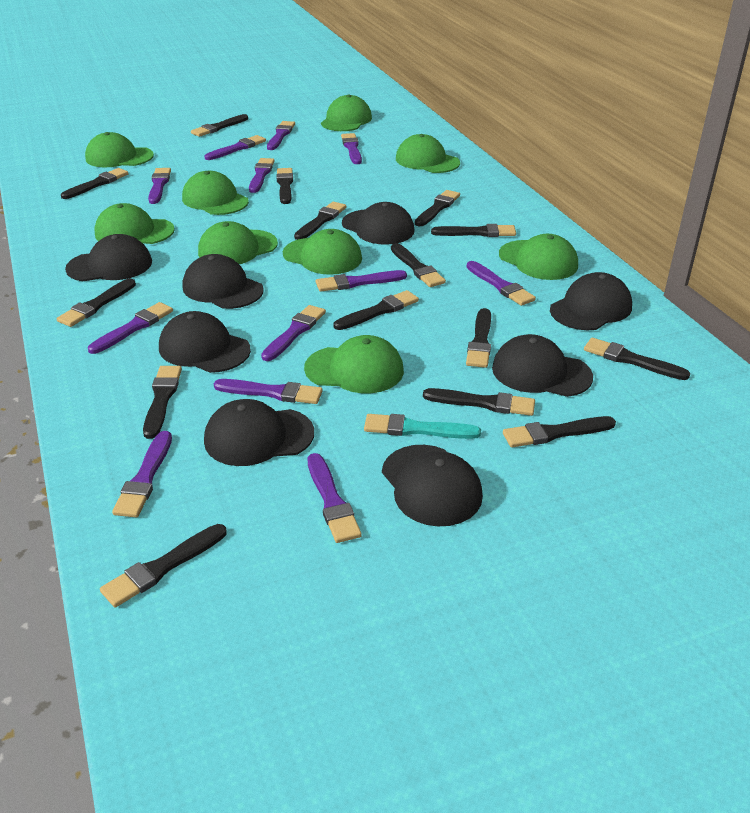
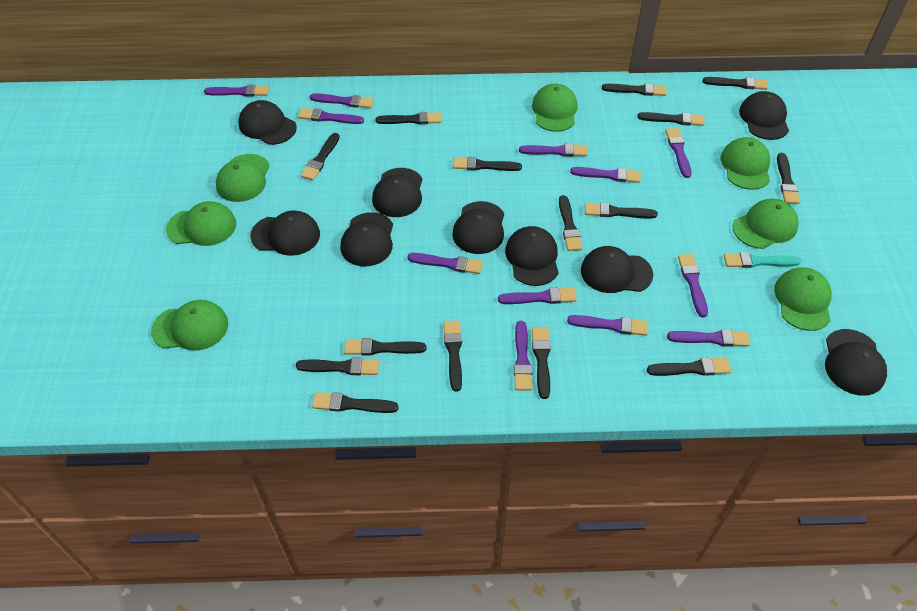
black cap: [65,234,152,281] [159,311,251,373] [182,254,264,309] [204,399,314,466] [342,202,414,245] [382,445,483,526] [492,334,593,397] [550,272,632,330] = 8 -> [238,100,297,145] [250,210,320,256] [340,212,393,266] [372,168,422,217] [452,201,504,254] [505,226,559,286] [581,246,653,293] [739,91,789,140] [825,329,887,396] = 9
green cap: [85,132,154,167] [94,203,175,244] [182,171,249,215] [198,221,278,264] [283,229,362,275] [304,335,404,393] [321,94,372,131] [396,134,460,173] [499,234,578,280] = 9 -> [151,300,228,351] [166,201,236,246] [216,154,270,202] [532,84,578,132] [721,137,770,190] [733,199,799,249] [774,268,832,331] = 7

